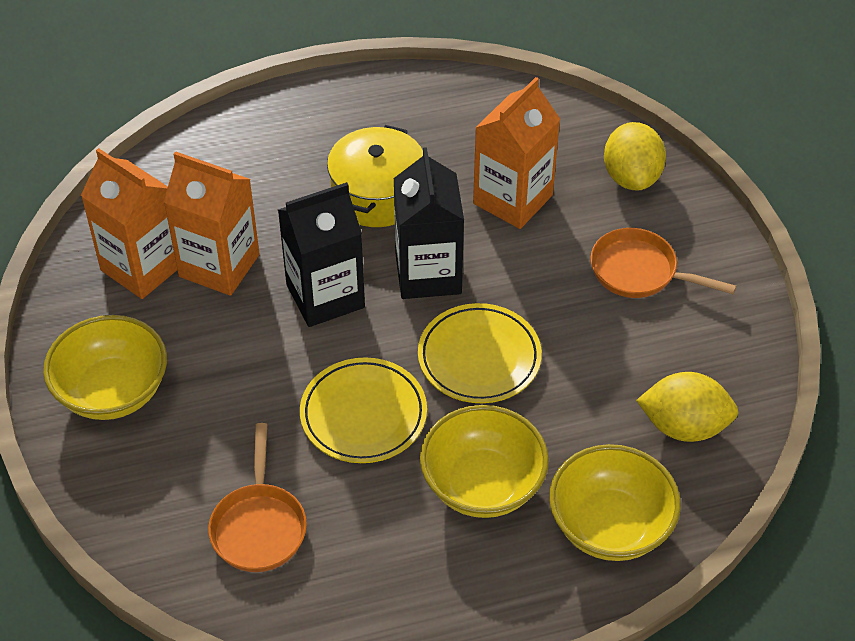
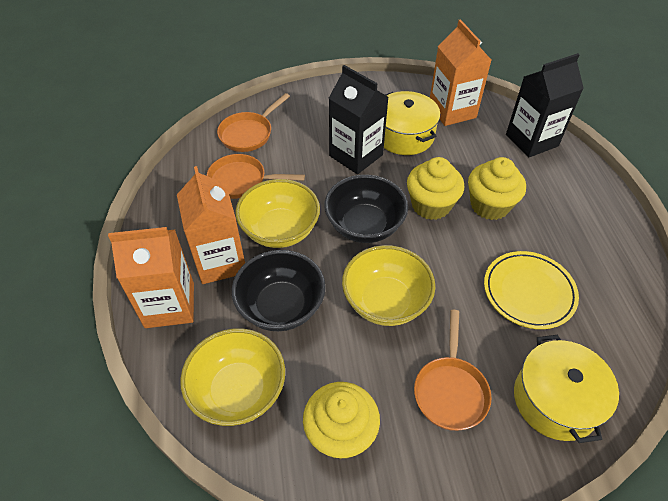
black bowl: none = 0 -> [232,250,326,331] [324,175,408,243] = 2
orange pan: [208,423,307,572] [591,228,736,298] = 2 -> [206,154,305,199] [217,93,290,152] [414,310,492,431] = 3
yellow cupcake: none = 0 -> [303,382,380,459] [407,157,464,220] [468,157,526,220] = 3
yellow lemon: [604,122,666,191] [636,372,738,442] = 2 -> none = 0
yellow plate: [300,357,427,463] [418,303,542,403] = 2 -> [484,251,579,329] = 1
yellow pot: [327,125,423,227] = 1 -> [384,91,440,155] [514,335,619,443] = 2

